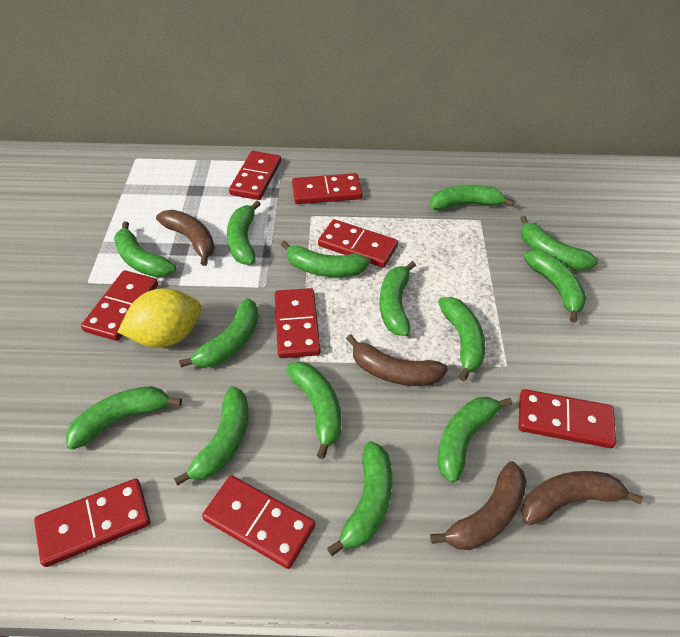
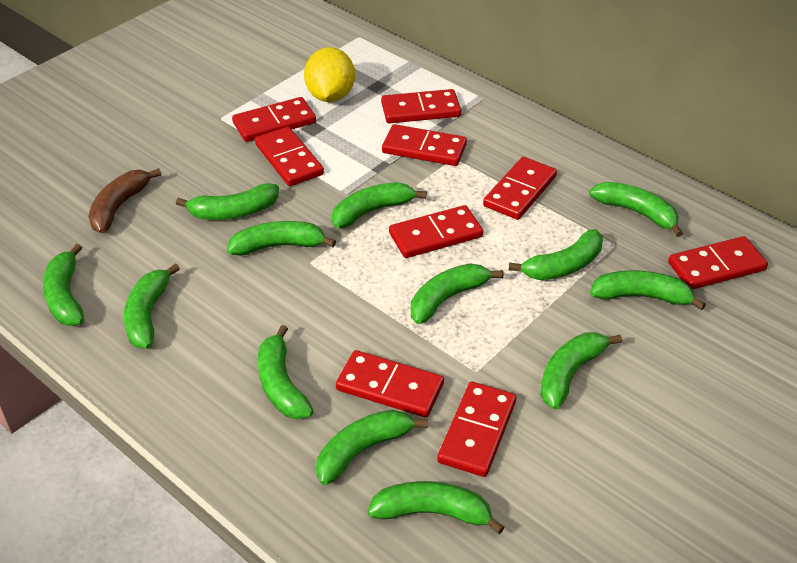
brown banana: [156,210,215,266] [346,334,448,386] [430,461,527,550] [521,471,643,525] = 4 -> [88,168,161,233] = 1
green banana: [66,386,182,450] [114,221,176,277] [174,386,248,486] [179,298,259,368] [227,201,261,265] [280,241,370,277] [286,362,342,459] [327,441,392,556] [379,261,416,336] [430,185,514,211] [437,397,512,483] [438,297,485,381] [520,216,598,271] [524,250,586,323] = 14 -> [43,244,84,326] [124,263,180,349] [176,183,279,220] [227,221,336,256] [258,325,313,419] [316,410,428,485] [332,182,427,228] [367,481,505,534] [411,263,503,324] [509,229,603,280] [540,332,622,409] [589,182,683,237] [590,270,706,310] = 13
red domino: [34,479,150,567] [81,270,158,341] [202,475,315,569] [229,151,281,200] [275,288,321,358] [292,173,362,204] [318,219,398,268] [518,389,616,448] = 8 -> [232,97,316,142] [255,127,324,186] [336,350,444,417] [381,89,461,123] [382,124,467,166] [389,205,483,258] [437,382,516,477] [483,157,557,220] [668,236,768,290] = 9

